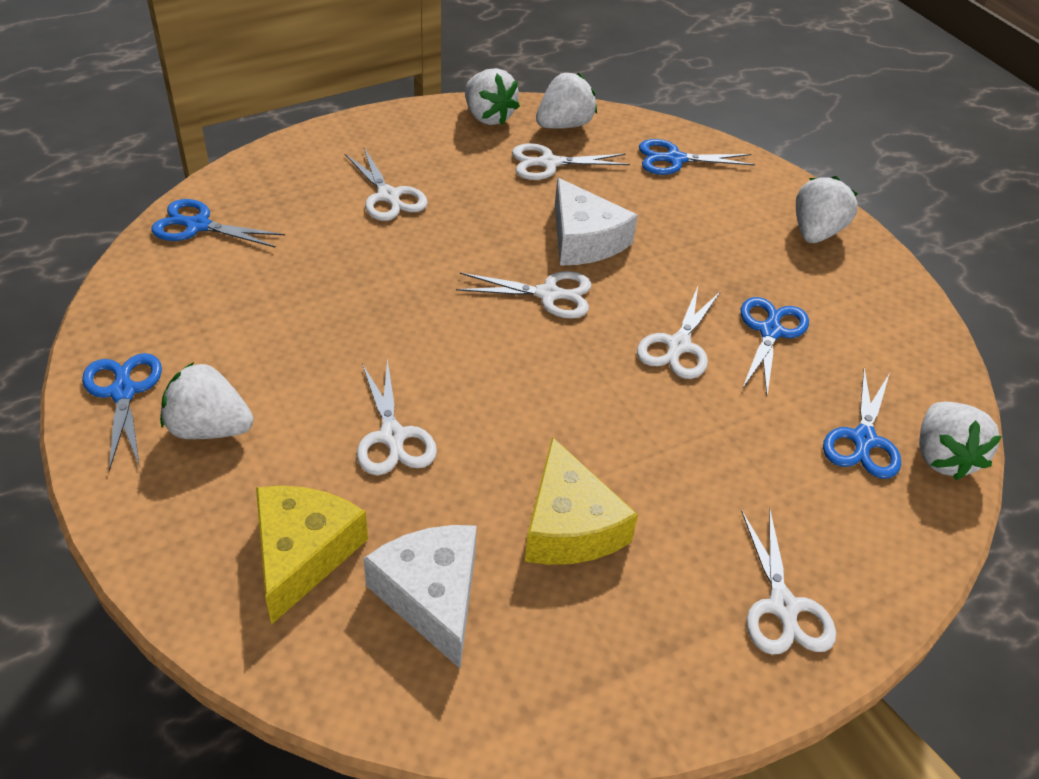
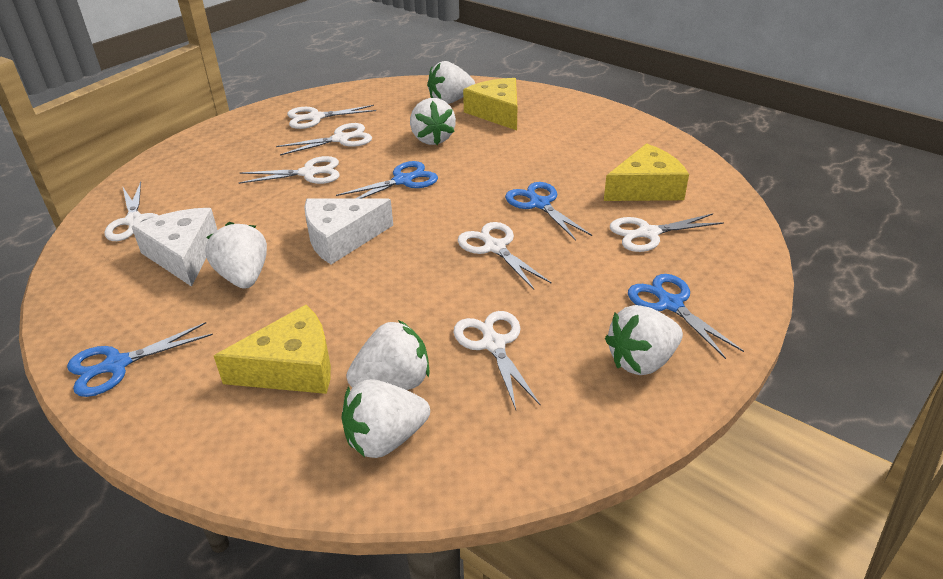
blue scissors: [82,353,162,471] [151,199,285,248] [639,139,755,175] [741,297,809,395] [823,368,901,479] = 5 -> [67,322,213,397] [336,161,438,199] [505,182,592,241] [628,274,744,359] = 4
white scissors: [345,148,428,221] [357,358,437,475] [456,271,591,319] [512,143,630,180] [637,287,721,379] [741,508,836,655] = 6 -> [104,182,159,241] [239,156,340,184] [276,123,372,155] [287,105,376,129] [453,311,541,410] [458,222,552,289] [610,213,724,252] = 7
white strawberry: [160,362,254,439] [465,68,520,125] [536,73,597,129] [796,176,858,243] [919,402,1002,480] = 5 -> [205,222,267,289] [342,379,430,458] [346,320,430,390] [410,98,456,145] [427,61,475,104] [605,305,683,375] = 6
yellow cheese: [256,486,368,625] [525,437,638,565] = 2 -> [214,305,331,394] [463,78,517,130] [604,143,689,201] = 3

